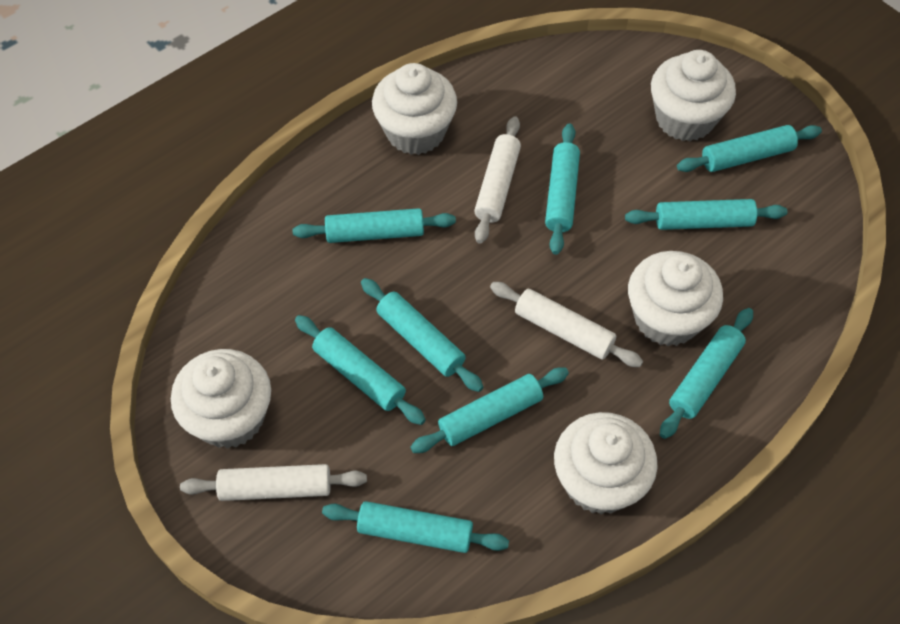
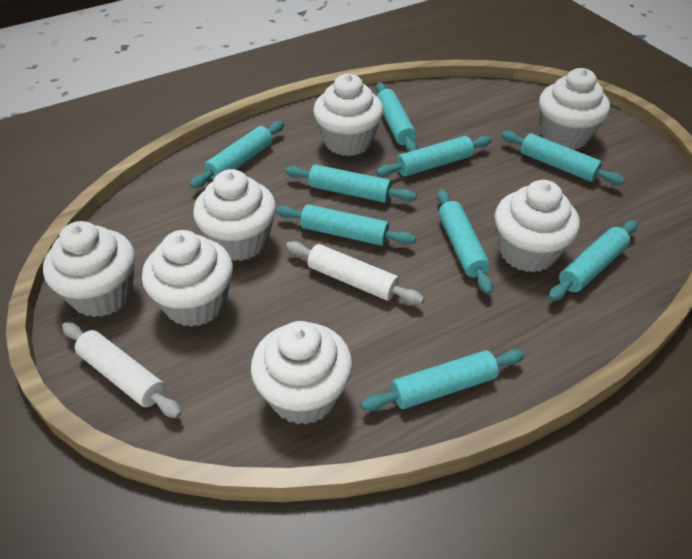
white cupcake: [171,349,271,449] [372,63,457,155] [554,412,658,515] [628,251,723,347] [651,50,736,141] = 5 -> [43,221,135,317] [142,230,233,327] [193,169,276,261] [251,321,353,425] [313,74,383,156] [495,180,580,273] [539,68,610,150] = 7
white rolling pin: [180,464,367,501] [474,116,521,244] [490,282,643,367] = 3 -> [62,322,182,418] [286,241,424,305] = 2

